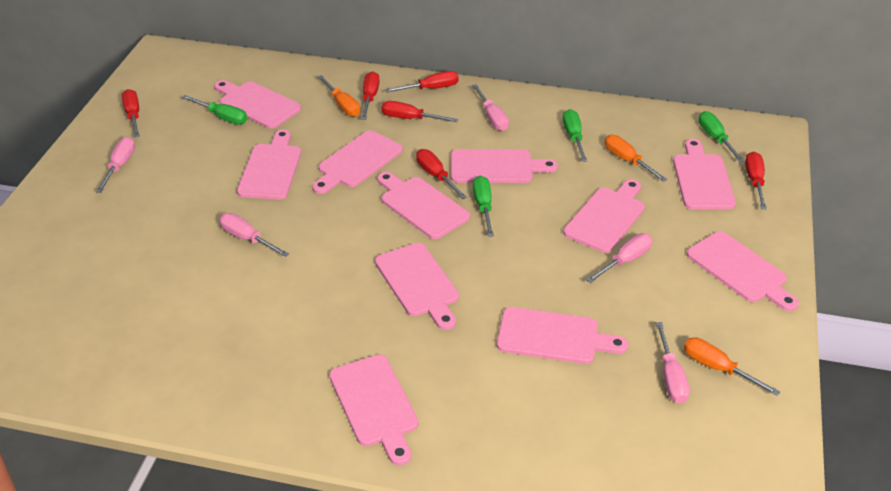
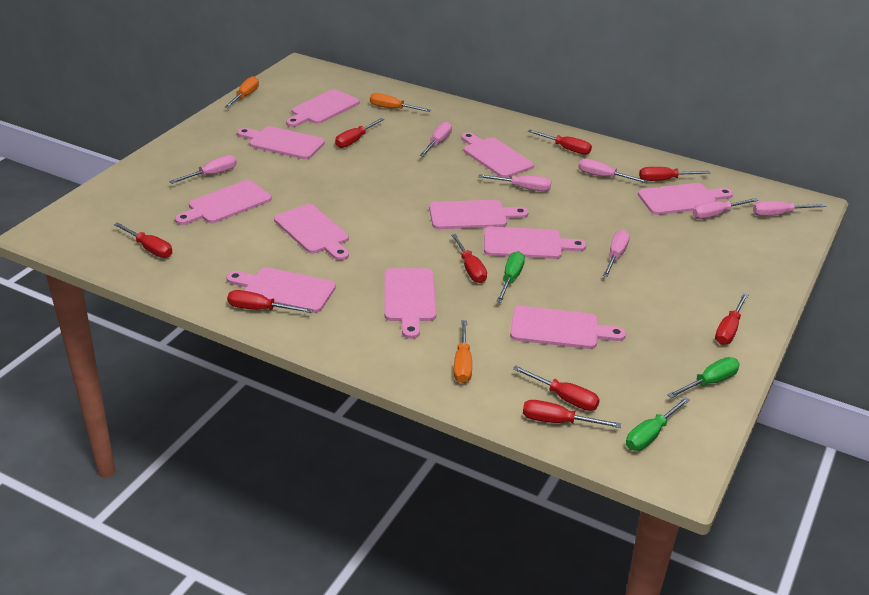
green screwdriver: [182,95,247,125] [473,176,494,237] [563,109,587,162] [699,111,744,162] = 4 -> [496,251,525,303] [626,397,690,451] [667,357,740,398] = 3
pink screwdriver: [96,137,135,193] [219,213,289,257] [472,84,509,131] [586,233,652,283] [656,322,690,404] = 5 -> [169,155,237,184] [420,121,452,157] [478,174,551,191] [578,159,648,183] [603,230,630,277] [692,198,759,219] [753,201,826,216] = 7
red screwdriver: [122,89,140,137] [361,71,380,120] [382,101,458,122] [385,71,459,93] [416,149,467,199] [745,152,767,209] = 6 -> [114,222,173,258] [227,290,313,313] [335,118,384,148] [451,234,487,283] [513,366,600,411] [523,400,621,428] [528,130,592,155] [639,167,711,181] [715,293,748,345] = 9

